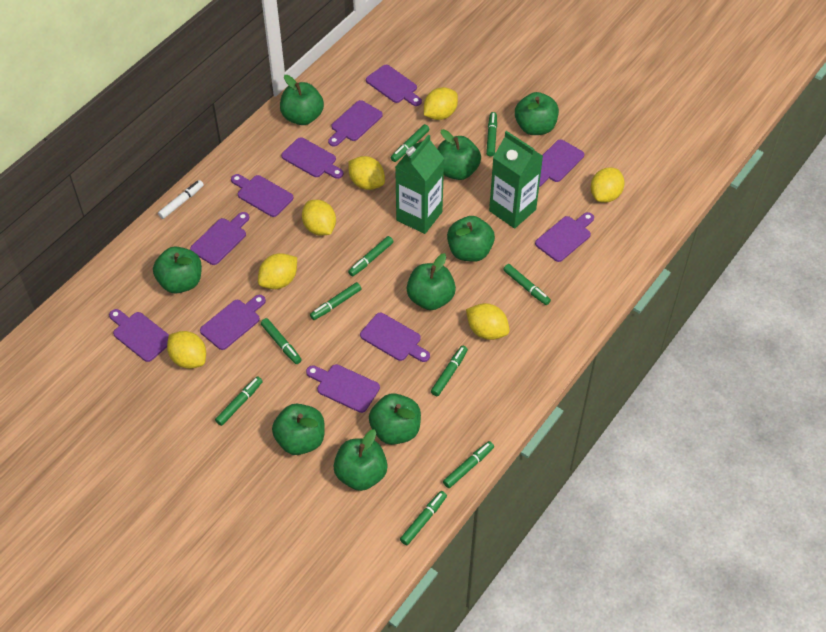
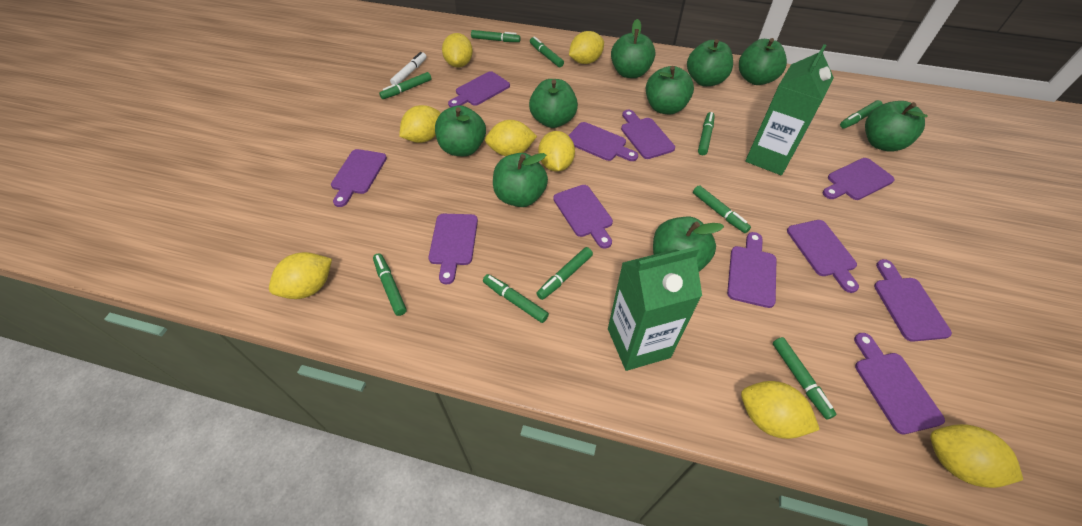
yellow lemon: [167,331,206,369] [258,253,297,289] [302,200,336,236] [348,156,385,190] [424,87,458,120] [466,303,510,340] [591,167,625,203] = 7 -> [269,252,332,299] [399,105,441,143] [442,33,473,67] [485,120,537,156] [538,131,575,172] [569,31,604,64] [741,381,820,439] [930,424,1023,488] = 8

